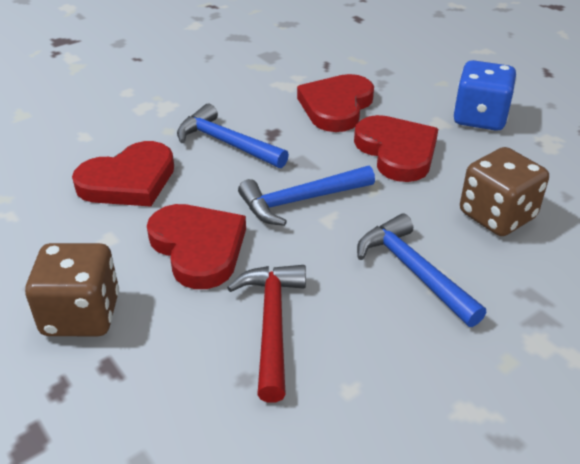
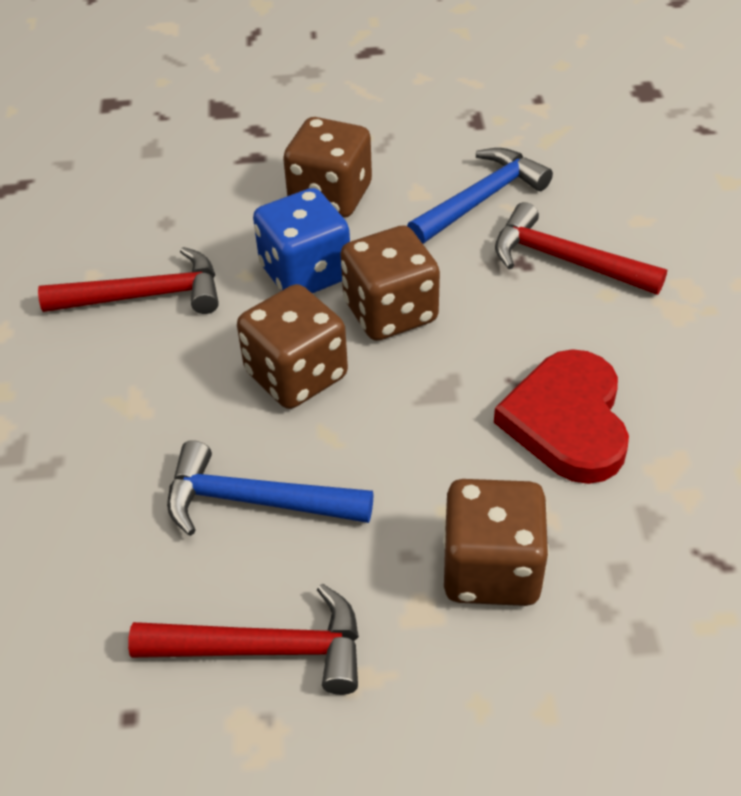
blue hammer: [177,104,289,168] [238,166,375,226] [357,213,486,327] = 3 -> [167,440,373,536] [407,148,553,244] = 2
brown dice: [25,243,119,336] [460,147,549,236] = 2 -> [237,284,348,409] [283,117,372,217] [340,225,440,341] [443,479,549,606] = 4
red hammer: [227,265,306,403] = 1 -> [38,247,219,314] [128,584,359,695] [495,202,667,295] = 3
red heart: [72,141,174,207] [147,204,246,289] [297,74,374,132] [354,115,438,182] = 4 -> [494,349,629,484] = 1

